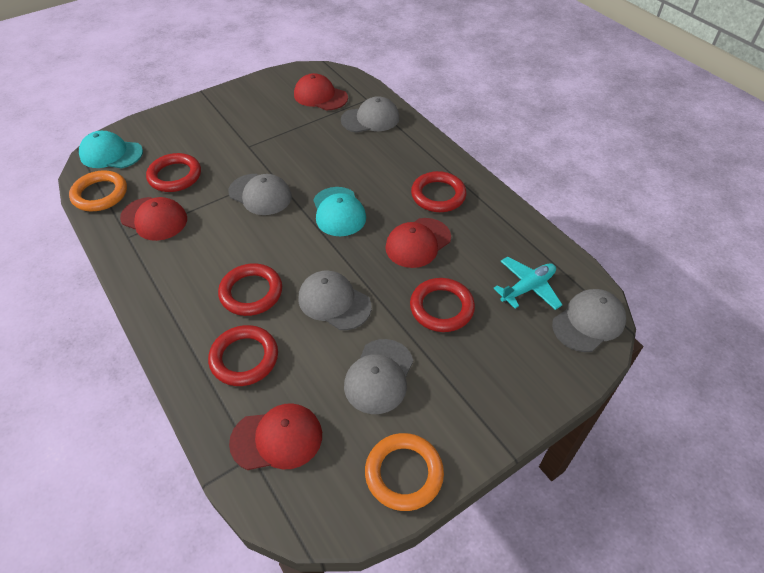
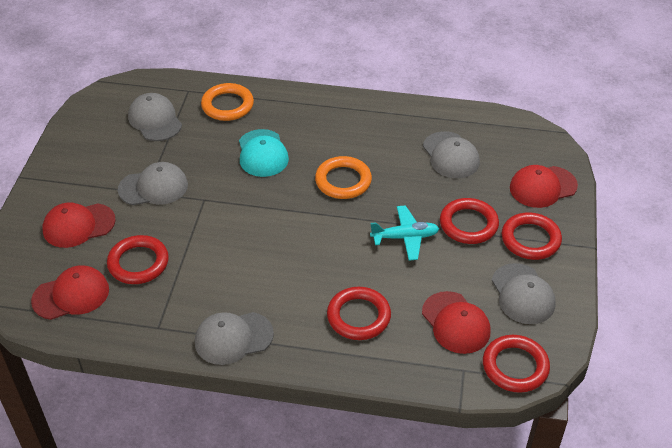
turquoise cap: [79,131,143,169] [313,187,366,236] = 2 -> [239,129,289,177] = 1

